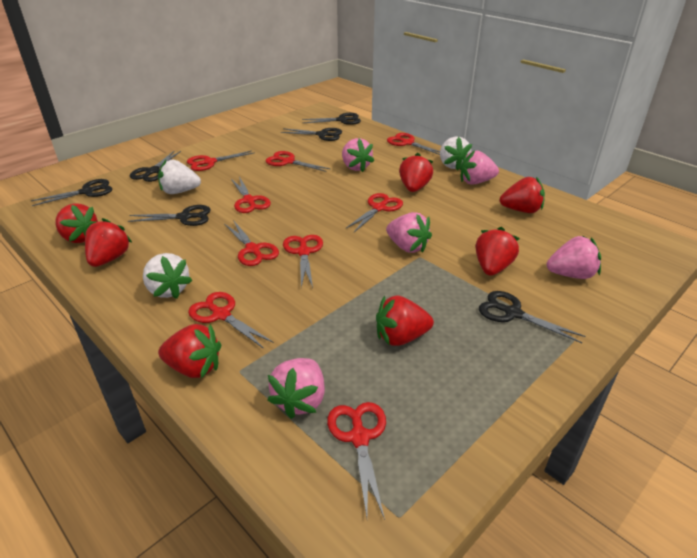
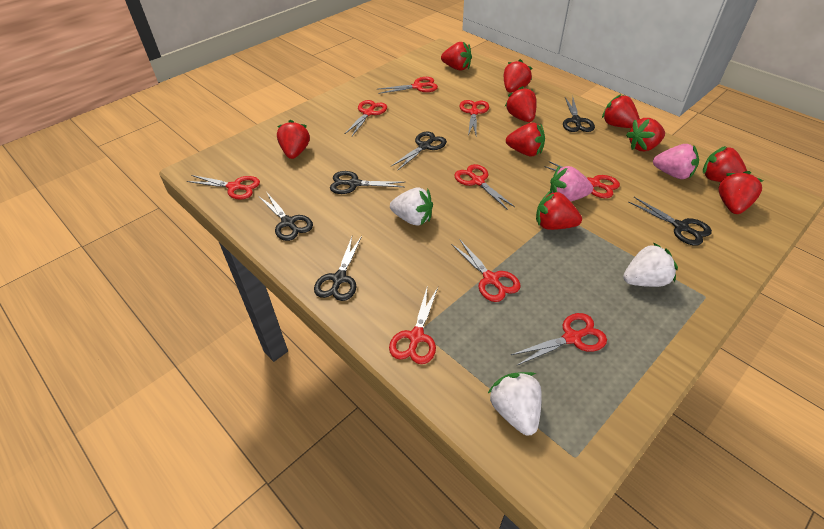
pink strawberry: [268,358,325,419] [342,138,374,172] [386,212,432,253] [460,151,499,184] [547,236,601,279] = 5 -> [550,166,593,201] [653,144,699,179] = 2
red strawberry: [55,203,98,243] [85,218,132,267] [158,324,221,378] [376,295,434,346] [399,153,433,192] [476,227,520,276] [500,177,545,213] = 7 -> [277,120,310,159] [441,42,472,70] [504,59,532,93] [505,86,537,122] [506,122,545,156] [536,191,582,230] [602,94,640,128] [626,118,665,151] [703,146,747,182] [718,171,763,214] = 10

